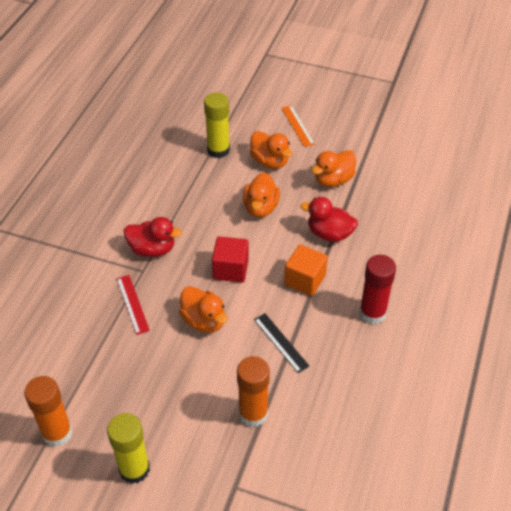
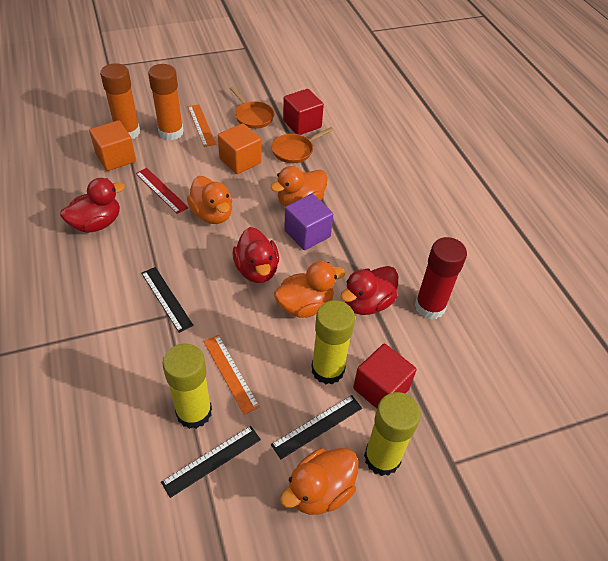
black ruler: [254,313,310,373] = 1 -> [141,267,194,333] [161,426,261,498] [271,395,362,459] = 3
orange cube: [284,244,328,296] = 1 -> [89,120,136,171] [218,123,262,174] = 2
orange pan: none = 0 -> [230,86,274,129] [272,127,333,163] = 2
orange ruler: [282,105,315,147] = 1 -> [188,104,216,147] [204,335,260,415] = 2
purple cube: none = 0 -> [284,194,333,250] = 1
red cube: [212,236,249,283] = 1 -> [283,89,324,135] [353,344,417,409] = 2
red duck: [124,217,182,257] [300,197,358,242] = 2 -> [60,178,125,233] [233,227,279,283] [340,266,398,315] = 3
yellow glue stick: [107,413,150,484] [204,93,230,158] = 2 -> [162,344,212,429] [311,300,355,384] [364,392,421,476] = 3

